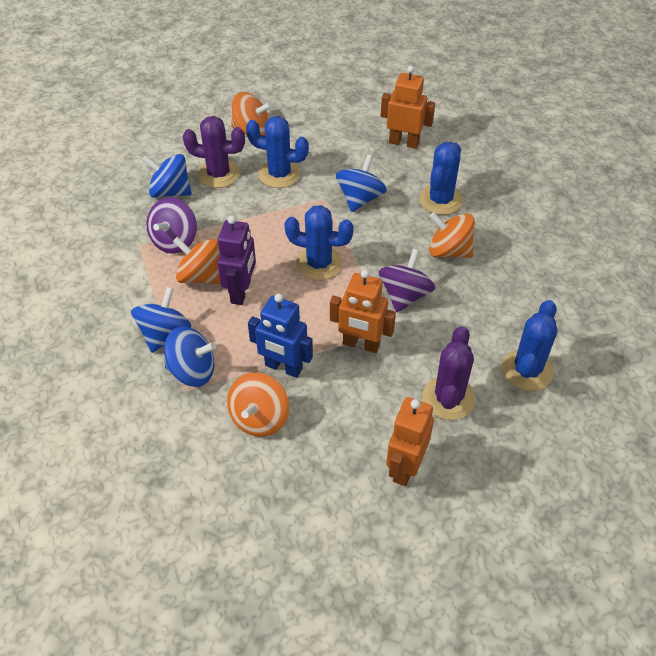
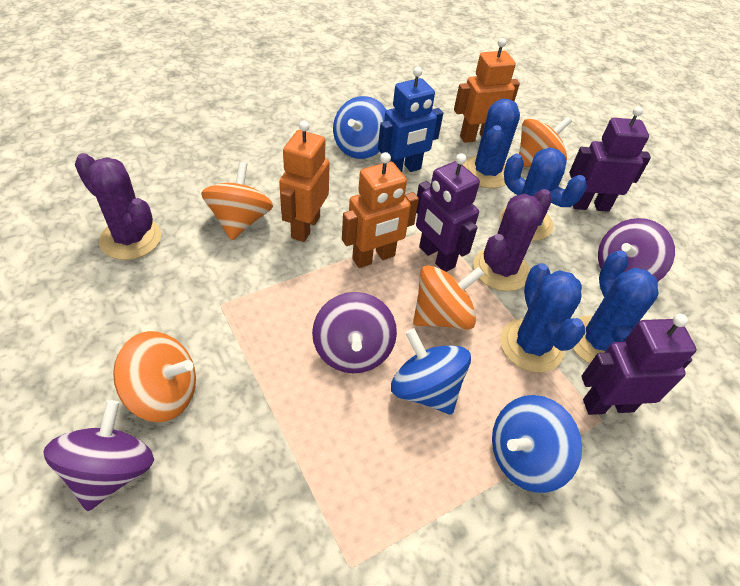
blue spinning top: [131,287,191,353] [142,154,192,198] [164,327,216,387] [336,154,387,212] = 4 -> [333,96,386,159] [391,328,471,415] [492,395,582,493] = 3
purple robot: [217,216,256,305] = 1 -> [416,153,480,272] [569,106,651,212] [581,314,696,415] = 3
purple spinning top: [146,197,197,254] [379,249,435,312] = 2 -> [43,400,154,511] [312,292,397,373] [598,218,675,282] = 3

